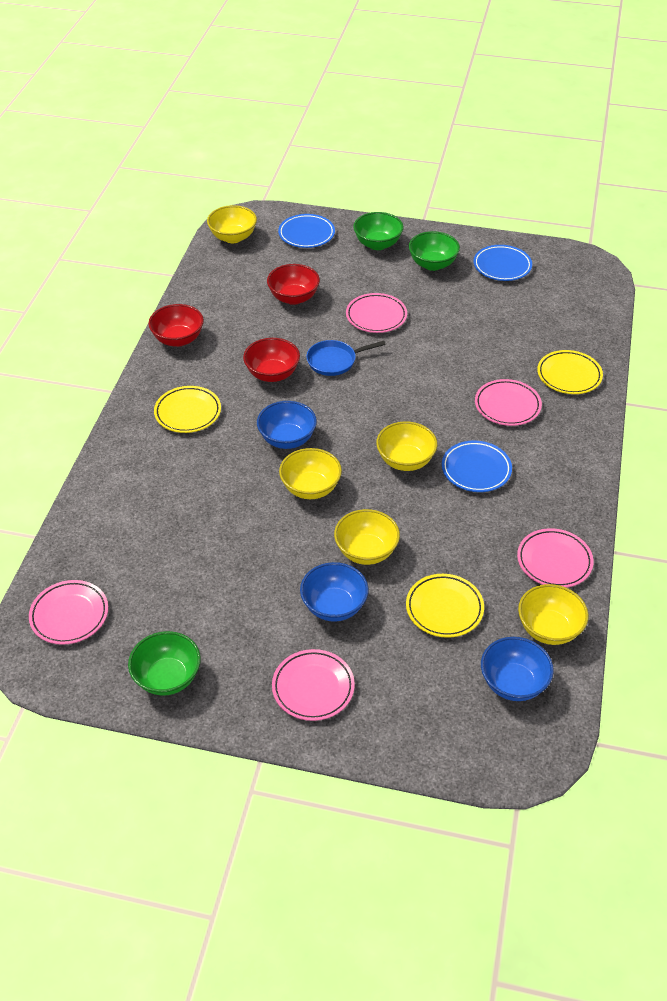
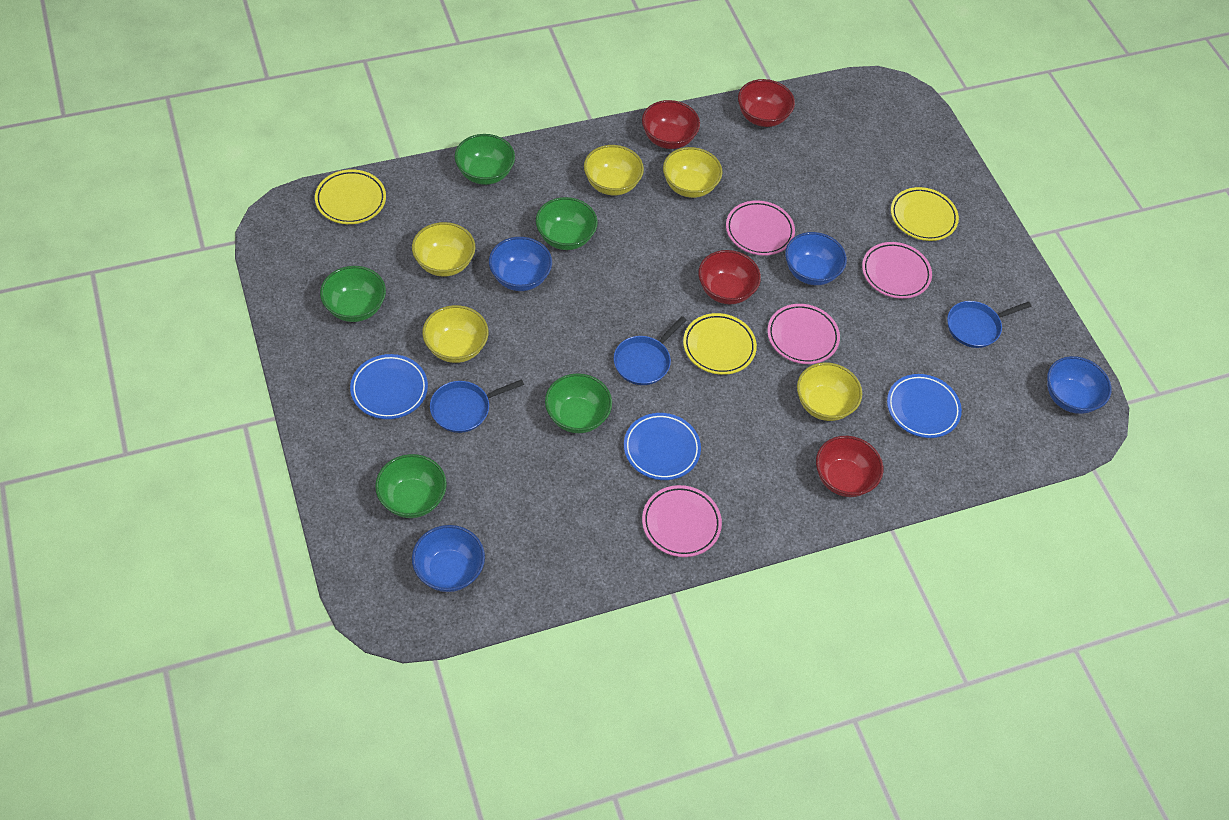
blue bowl: [257,401,317,449] [300,562,369,622] [481,637,554,701] = 3 -> [412,525,485,592] [489,237,552,291] [785,232,847,285] [1047,356,1112,414] = 4
blue pan: [306,340,386,376] = 1 -> [430,379,524,433] [614,316,686,385] [947,301,1032,348] = 3
green bowl: [128,631,201,696] [353,212,403,250] [409,231,460,271] = 3 -> [320,266,386,322] [375,454,447,518] [455,134,515,185] [536,197,598,250] [545,373,612,433] = 5
pink plate: [29,580,108,645] [272,649,355,721] [346,293,407,333] [475,379,542,426] [517,528,593,588] = 5 -> [642,485,722,557] [726,200,795,256] [767,304,840,364] [862,242,932,299] = 4
red bowl: [148,304,204,347] [243,338,300,382] [267,264,320,305] = 3 -> [642,100,700,149] [698,250,761,304] [738,79,795,127] [816,436,883,497] = 4

